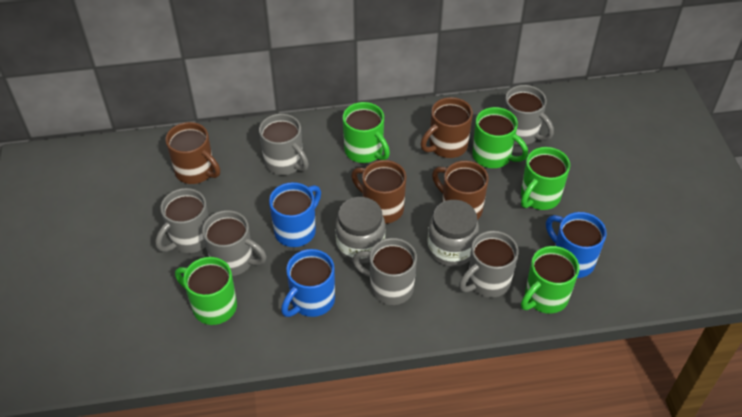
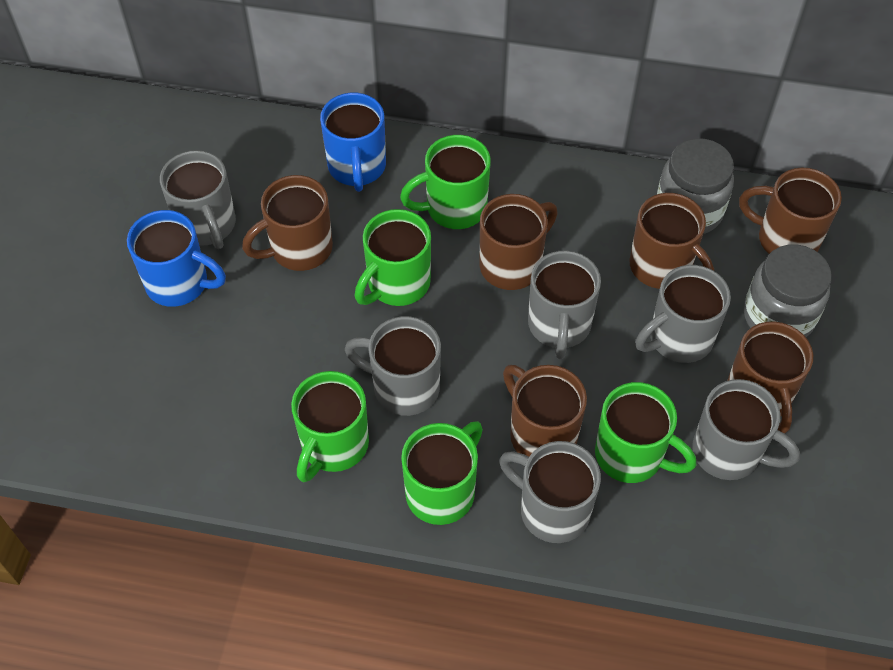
blue mug: [269,182,321,247] [281,249,335,317] [546,212,607,278] = 3 -> [127,210,226,307] [320,93,386,192] = 2
brown mug: [165,122,220,184] [351,160,406,224] [421,97,473,158] [432,161,489,220] = 4 -> [242,175,333,271] [480,194,558,290] [503,365,587,457] [629,193,714,289] [727,322,813,434] [739,168,842,254] = 6

